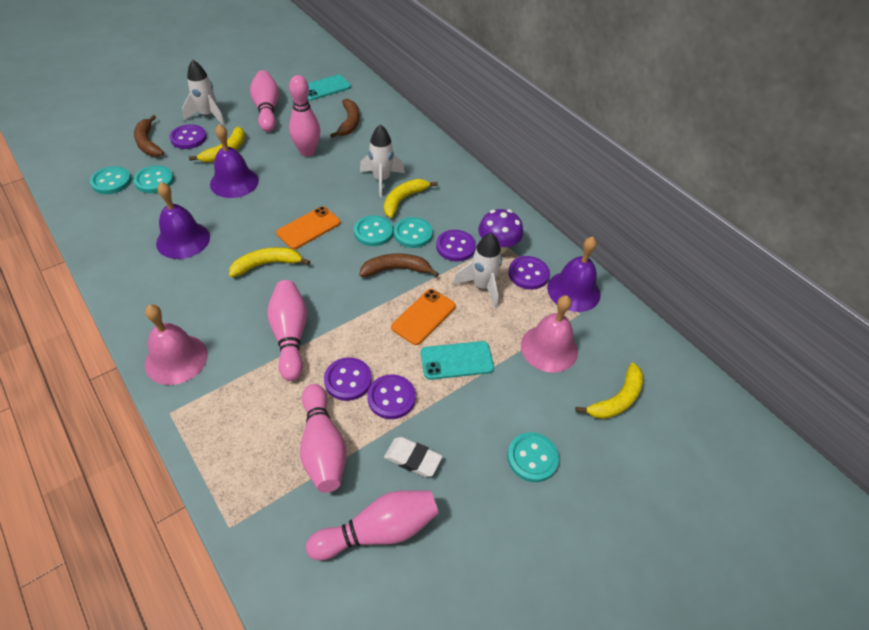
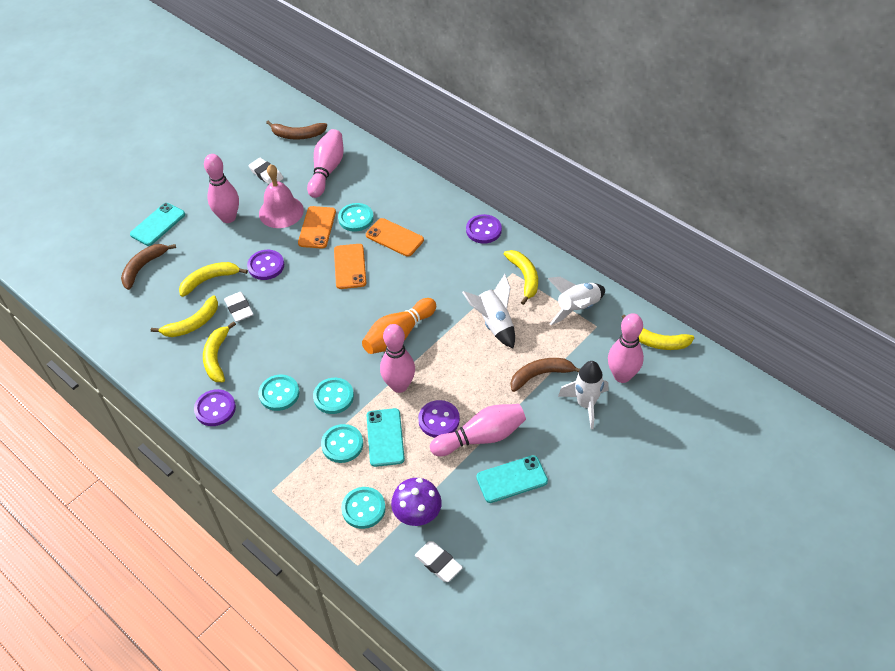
orange bowling pin: none = 0 -> [362,298,436,354] = 1
orange phone: [276,206,340,249] [391,289,456,345] = 2 -> [298,206,336,249] [334,244,366,289] [366,218,424,257] = 3
pink bell: [145,305,208,385] [521,295,578,373] = 2 -> [259,164,304,228] = 1
purple bell: [156,182,210,259] [210,124,259,198] [547,236,600,312] = 3 -> none = 0
purple button: [170,124,207,149] [324,357,372,401] [367,374,416,419] [436,230,476,261] [508,256,550,290] = 5 -> [194,389,236,426] [247,250,284,280] [418,400,460,438] [466,214,502,244] = 4
turquoise phone: [308,75,351,100] [421,341,494,380] = 2 -> [130,203,185,246] [367,408,405,467] [476,455,548,503] = 3
white eraser: [384,437,442,477] = 1 -> [224,292,253,322] [248,158,284,184] [415,541,463,582] = 3
yellow banana: [189,126,245,162] [229,247,310,277] [384,179,438,218] [575,363,644,419] = 4 -> [151,296,218,337] [179,262,248,297] [203,321,236,382] [504,250,538,305] [622,315,694,350] = 5

